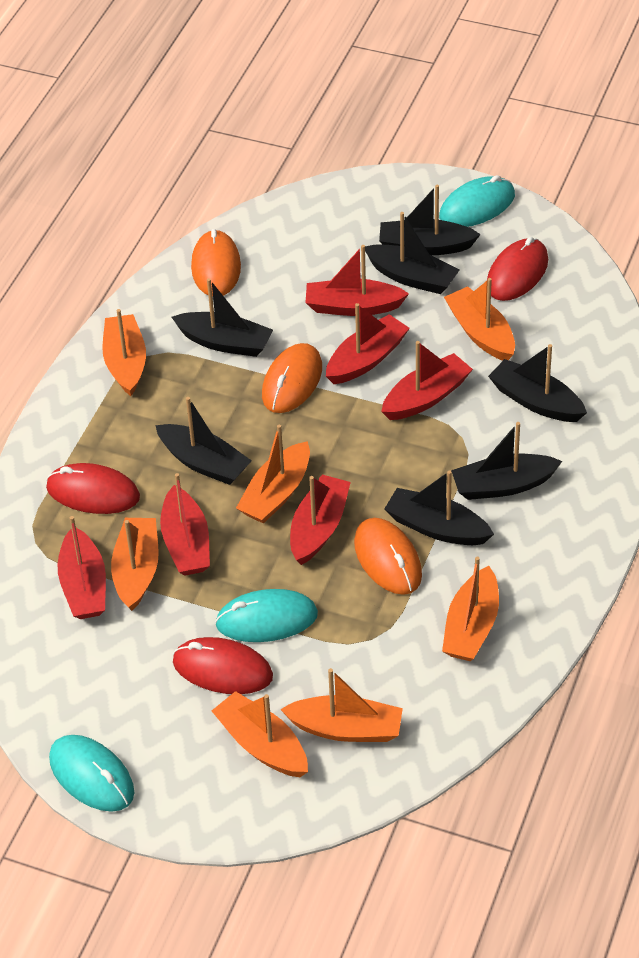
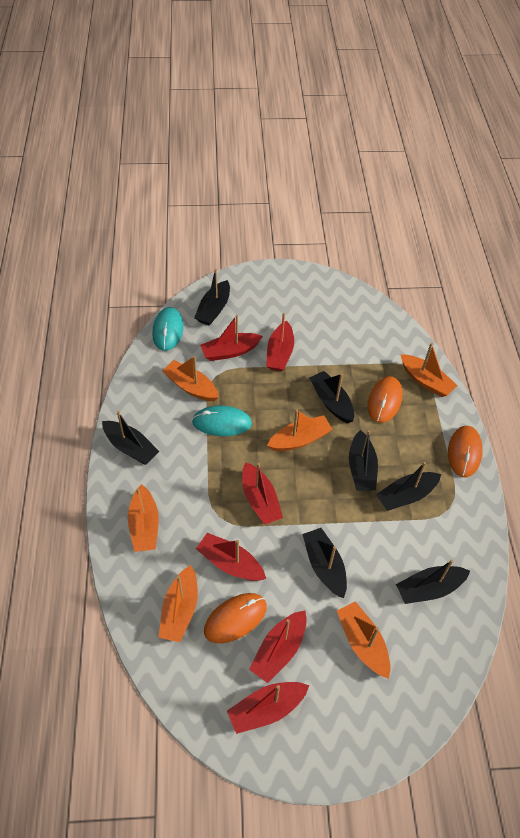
orange boat: [102,309,146,396] [111,518,159,611] [212,691,308,777] [236,425,310,524] [280,668,403,742] [442,557,499,661] [444,278,515,360] = 7 -> [128,484,159,552] [158,565,198,642] [162,356,219,401] [267,409,333,451] [337,601,390,679] [400,343,458,397] = 6
red mouse: [46,463,140,514] [173,637,273,694] [487,237,548,301] = 3 -> none = 0
turquoise mouse: [49,735,135,812] [215,589,318,642] [439,175,515,227] = 3 -> [152,307,184,351] [192,406,252,436] = 2

